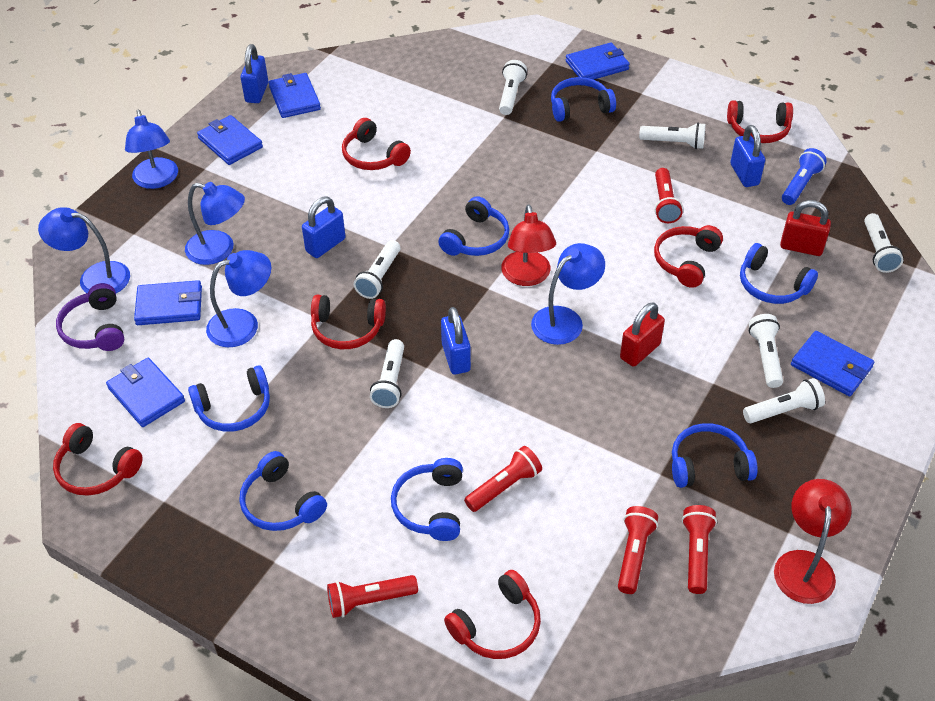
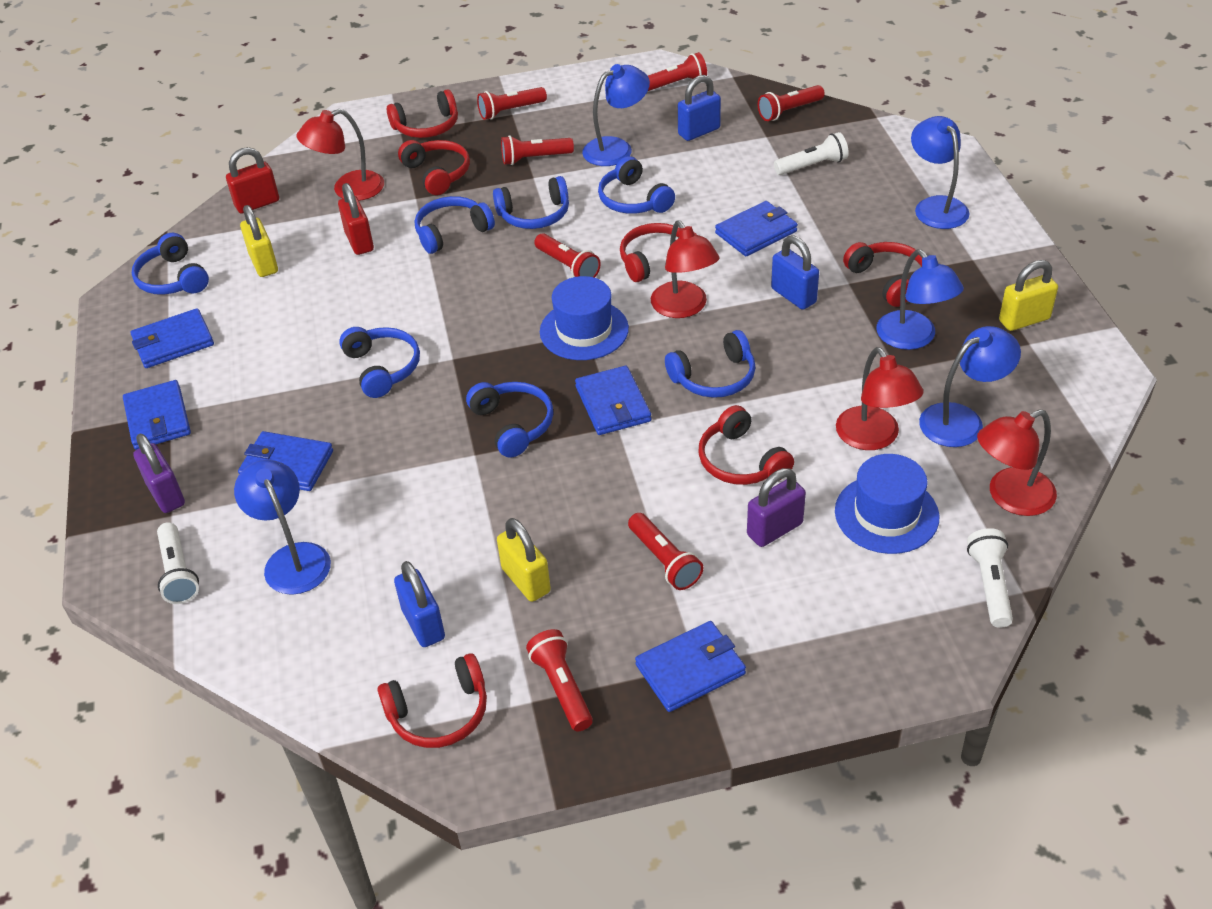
blue flashlight: [782,148,827,205] = 1 -> none = 0
blue hat: none = 0 -> [540,276,629,360] [835,454,940,554] = 2
blue padlock: [241,44,268,103] [302,197,345,258] [441,307,471,374] [730,125,765,187] = 4 -> [394,561,445,647] [678,75,721,141] [771,235,819,310] = 3
purple headphones: [56,283,124,351] = 1 -> none = 0
purple padlock: none = 0 -> [133,434,185,513] [747,468,806,547] = 2
red flashlight: [327,575,418,618] [464,446,542,512] [618,506,658,594] [655,168,683,223] [682,505,717,594] = 5 -> [477,87,547,120] [501,135,574,165] [526,629,593,731] [534,233,601,278] [628,513,703,590] [648,52,707,91] [758,85,825,121] = 7
red lamp: [501,204,556,286] [774,479,852,604] = 2 -> [297,109,384,201] [651,221,719,318] [836,347,923,450] [977,409,1057,516] = 4
white flashlight: [354,240,400,299] [370,339,404,408] [499,60,527,115] [639,122,705,149] [743,378,825,423] [749,314,783,388] [864,213,903,273] = 7 -> [157,522,199,604] [774,132,849,175] [967,528,1013,628] = 3
yellow padlock: none = 0 -> [240,205,278,277] [497,518,551,602] [999,260,1058,331] = 3

